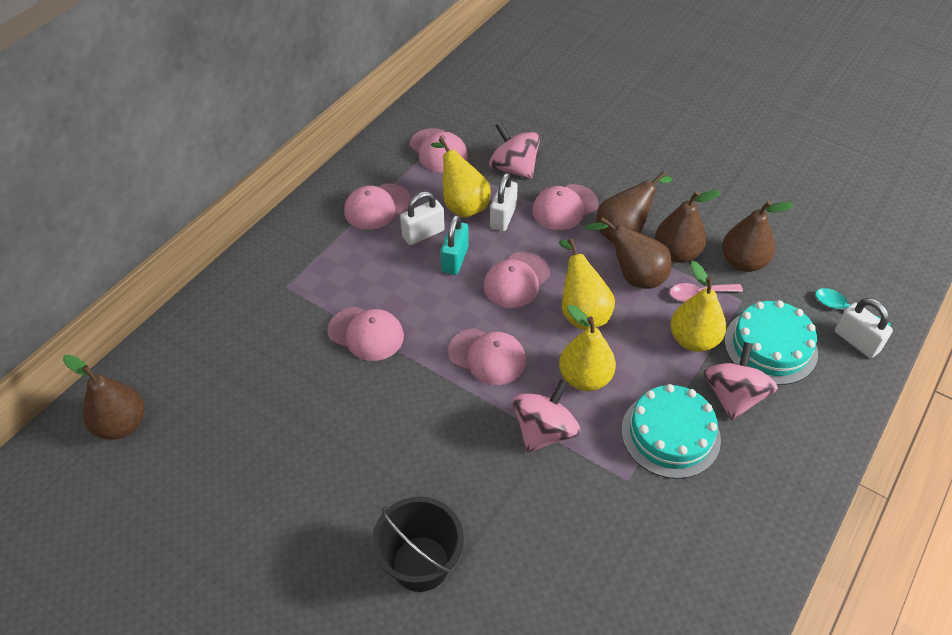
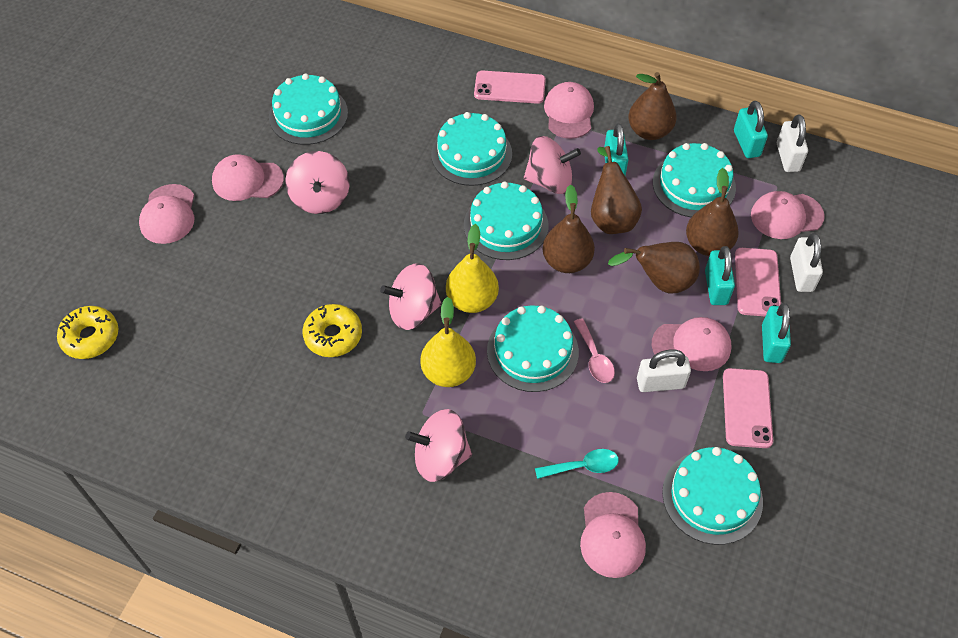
black bucket: [372,497,464,592] = 1 -> none = 0
pink phone: none = 0 -> [474,71,546,104] [723,368,773,448] [735,248,781,316] = 3
pink spinning top: [489,122,540,179] [513,379,580,452] [704,342,778,420] = 3 -> [285,151,350,214] [380,263,442,330] [405,409,472,482] [523,136,581,194] = 4
turquoise cake: [621,384,721,479] [724,300,818,385] = 2 -> [269,73,348,145] [431,112,512,186] [464,181,549,260] [487,305,579,392] [653,143,736,217] [662,447,763,545] = 6
turquoise padlock: [440,215,469,275] = 1 -> [604,123,629,176] [705,246,735,305] [734,101,768,158] [762,303,791,363] = 4
yellow donut: none = 0 -> [57,306,119,359] [302,304,362,357] = 2
yellow pear: [431,137,491,218] [559,238,615,330] [559,305,616,391] [670,261,726,352] = 4 -> [420,297,476,387] [446,224,499,313] = 2

